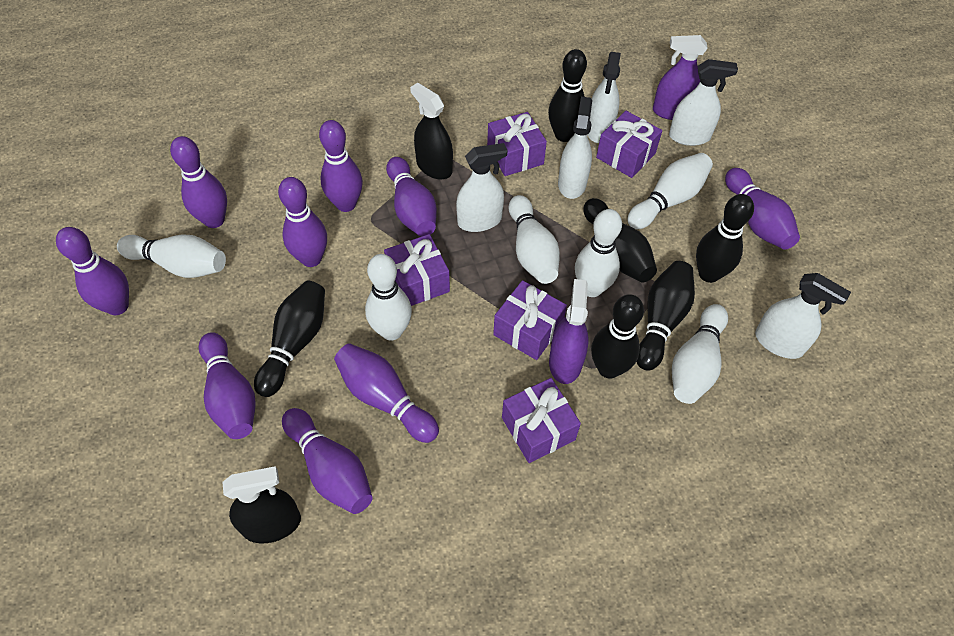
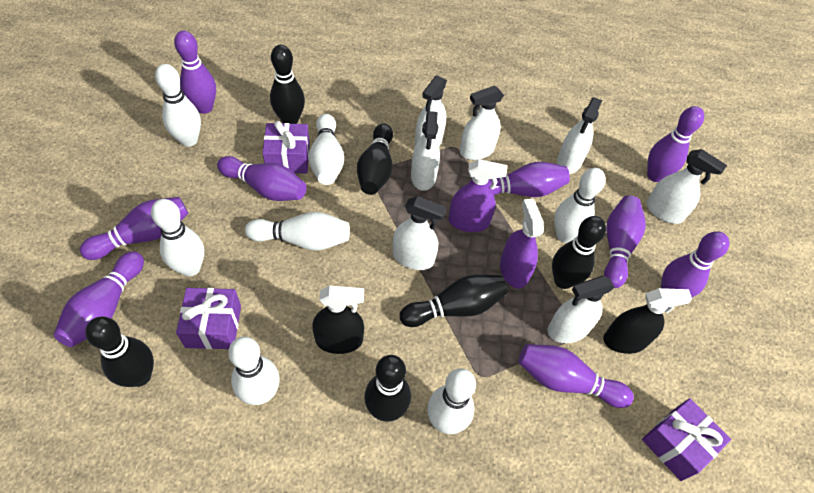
purple gift: [384,234,450,306] [487,112,547,176] [493,280,567,360] [502,378,581,463] [596,111,662,178] = 5 -> [176,288,241,349] [262,121,310,173] [642,398,731,481] = 3
white bowling pin: [117,234,226,278] [365,254,412,341] [509,195,560,284] [575,209,622,297] [627,153,713,229] [672,304,728,404] = 6 -> [151,199,204,277] [155,64,201,147] [228,336,280,405] [245,212,350,251] [308,114,344,185] [427,368,476,434] [554,168,606,243] = 7
white spray bottle: [456,143,508,232] [558,97,592,199] [587,52,621,143] [669,59,738,146] [755,273,851,359] = 5 -> [393,196,447,270] [411,111,440,191] [415,75,447,146] [460,86,504,160] [547,276,615,343] [557,97,602,174] [646,149,727,224] = 7

